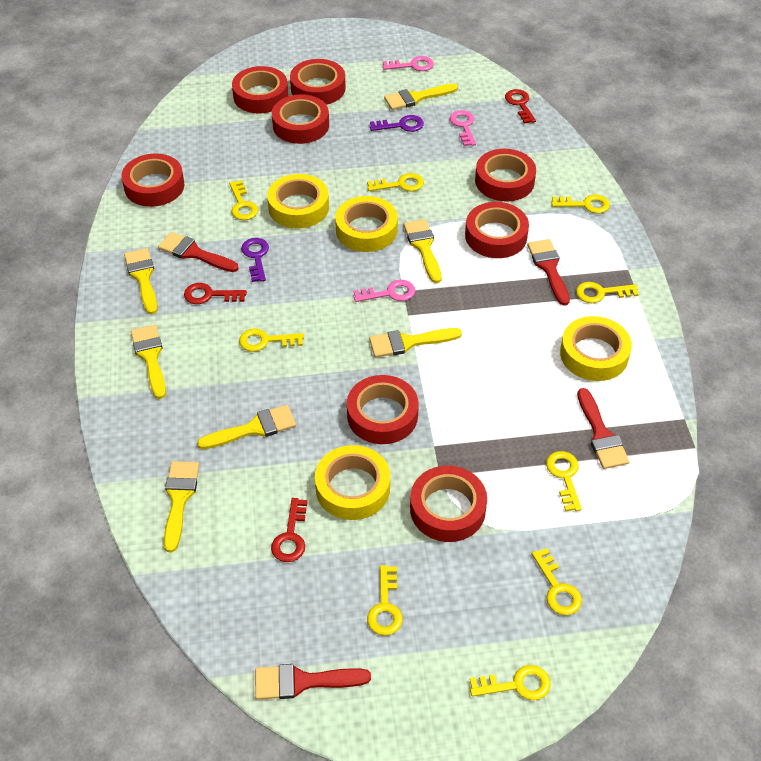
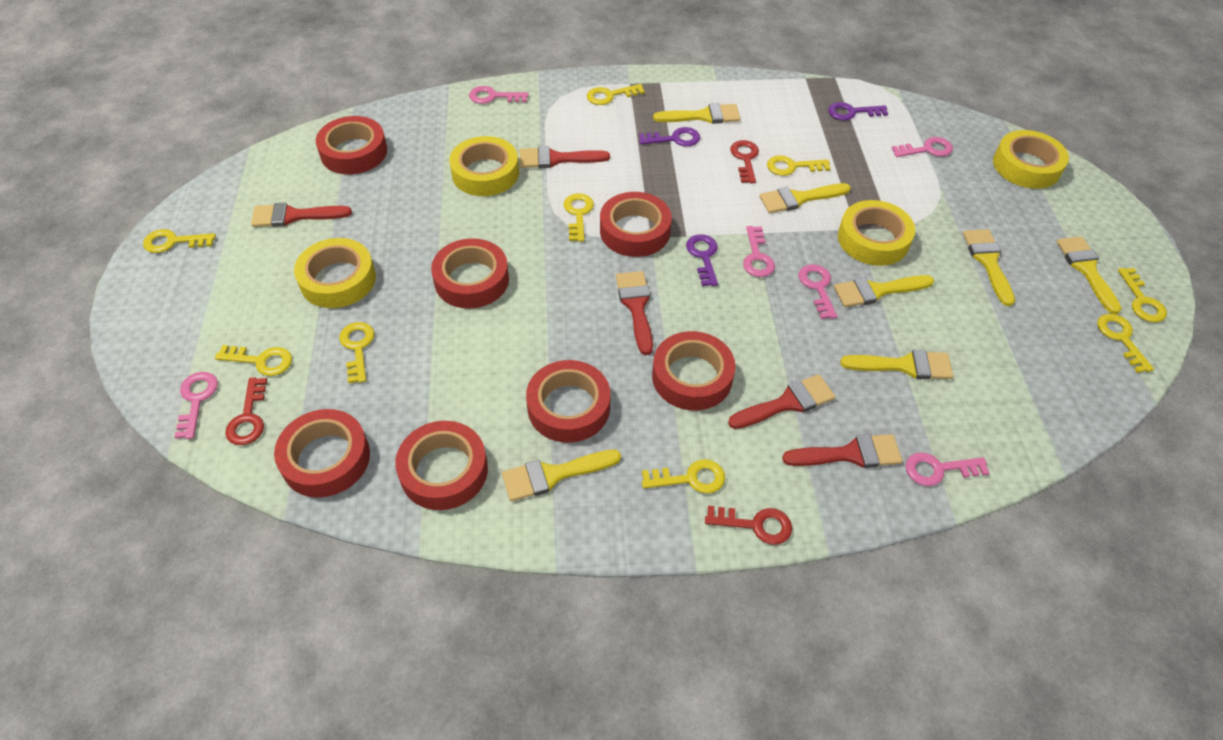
pink key: [353,280,415,302] [383,56,434,71] [450,110,476,146] = 3 -> [174,372,218,439] [469,86,529,104] [743,226,775,277] [799,264,837,319] [891,137,953,157] [906,453,989,486] = 6
purple key: [241,238,269,282] [370,115,424,132] = 2 -> [639,127,700,147] [686,234,718,286] [828,102,888,121] = 3
red brush: [158,232,239,272] [255,664,371,700] [527,239,570,305] [577,388,629,469] = 4 -> [251,202,352,227] [520,146,610,168] [616,271,653,355] [728,374,835,429] [782,434,902,468] = 5
red tape: [121,153,184,207] [232,66,289,114] [272,94,329,144] [290,59,346,105] [347,375,419,444] [410,466,487,542] [465,202,529,258] [475,149,536,202] = 8 -> [274,409,370,498] [316,116,387,174] [395,421,488,510] [431,238,509,309] [526,360,610,443] [600,192,672,257] [652,331,735,410] = 7

